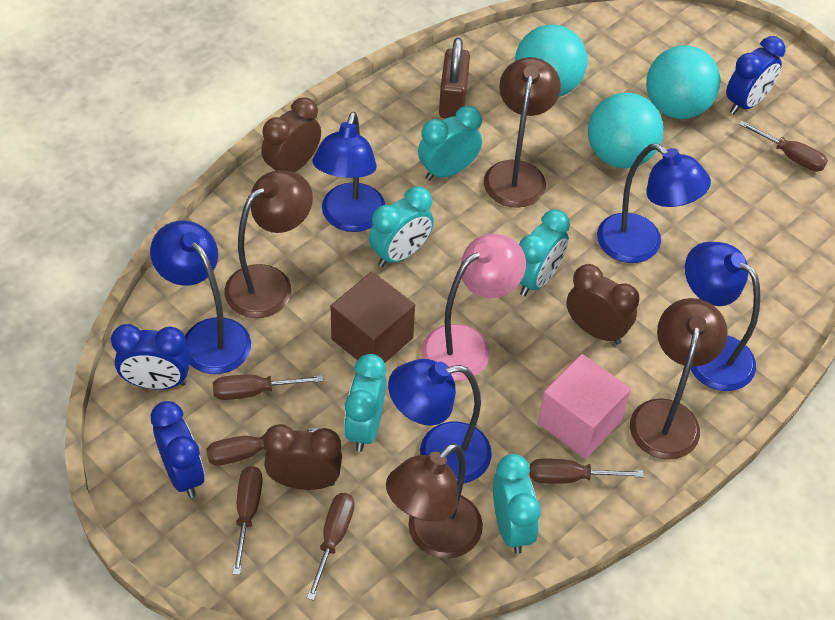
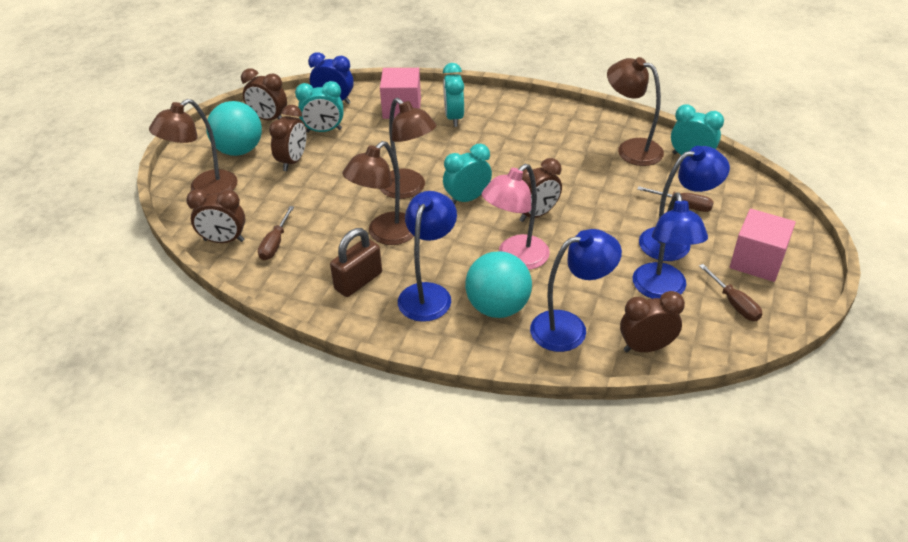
blue clock: [111,324,190,390] [151,401,205,498] [726,36,785,114] = 3 -> [308,52,354,104] = 1
blue lamp: [150,220,251,374] [312,112,385,232] [388,359,492,484] [597,144,711,263] [685,242,760,391] = 5 -> [398,191,457,322] [530,229,622,352] [633,192,708,299] [639,146,730,261] = 4
brown clock: [261,97,321,172] [264,424,342,490] [566,264,639,345] = 3 -> [186,189,245,243] [241,69,287,120] [269,105,306,171] [520,158,562,222] [620,291,685,352] = 5
brown cube: [331,271,415,363] = 1 -> none = 0
brown screwdriver: [206,427,318,465] [213,375,323,400] [232,466,263,575] [307,493,354,601] [530,458,643,484] [739,120,828,171] = 6 -> [258,206,294,260] [637,186,714,212] [699,264,762,321] = 3
pink cube: [538,354,631,459] = 1 -> [380,68,421,119] [730,209,796,282] = 2
turquoise ball: [515,25,588,97] [588,93,663,168] [646,45,720,119] = 3 -> [206,101,262,156] [465,251,532,318] = 2
turquoise clock: [344,354,386,452] [369,186,434,267] [418,106,482,181] [493,454,541,554] [519,209,570,296] = 5 -> [295,81,343,133] [443,63,464,127] [443,144,492,205] [671,105,724,155] = 4

